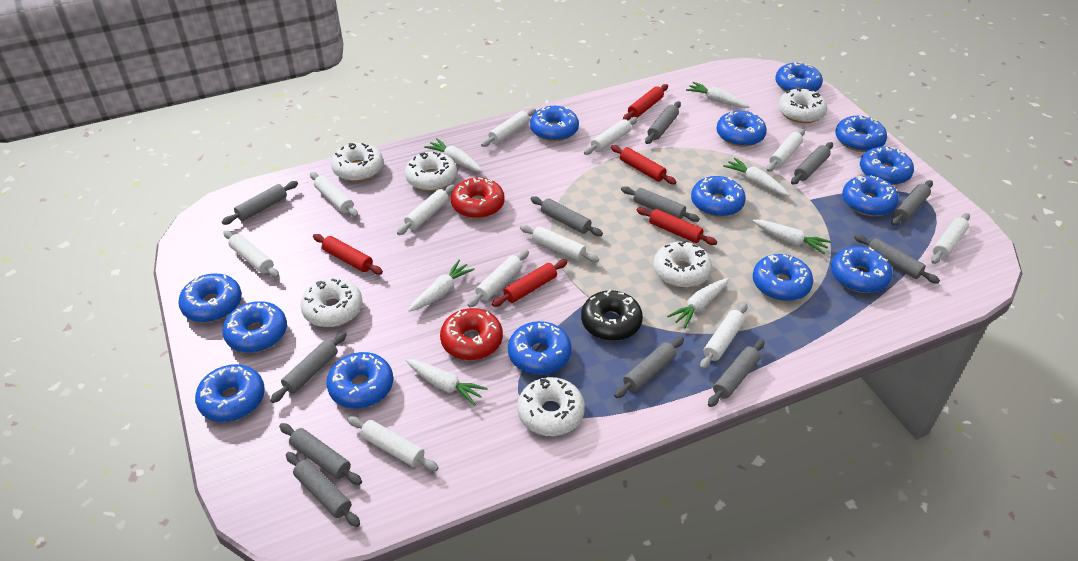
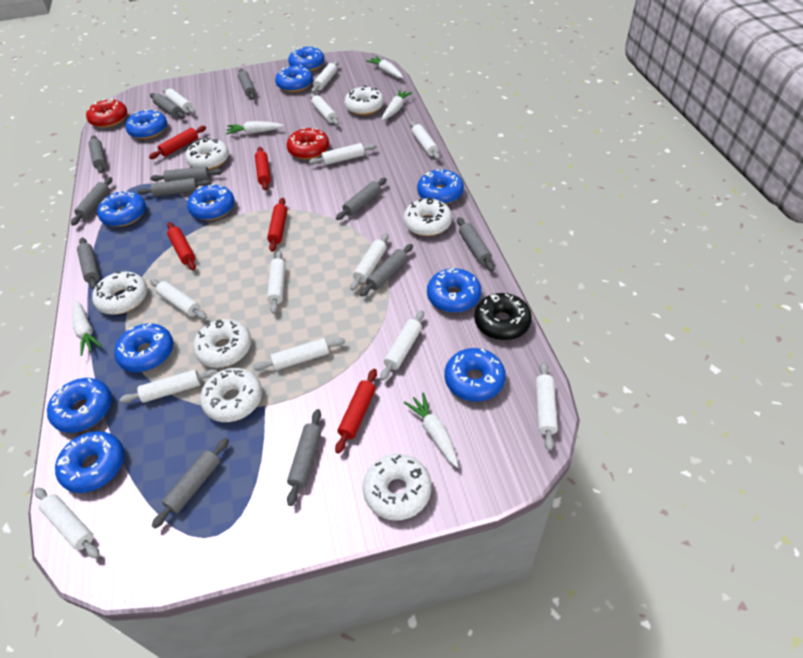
blue donut: [178,274,242,322] [195,364,265,422] [222,301,287,353] [327,352,393,409] [508,321,571,375] [530,106,579,141] [691,176,746,217] [716,111,767,147] [753,254,813,301] [775,62,823,92] [831,247,892,293] [835,116,887,152] [842,175,899,216] [860,147,914,185] = 14 -> [47,378,112,433] [55,431,124,493] [97,191,146,227] [114,323,174,372] [125,109,167,139] [187,184,235,220] [275,65,313,92] [288,46,325,71] [417,169,464,204] [427,268,481,313] [444,348,506,401] = 11
white carrot: [406,359,488,406] [408,260,475,312] [424,138,482,172] [667,278,729,328] [686,82,750,108] [723,157,789,196] [753,220,831,254] = 7 -> [72,300,102,356] [226,121,284,135] [366,56,403,78] [382,90,413,120] [404,392,459,468] = 5
white donut: [300,278,363,327] [331,143,383,181] [405,152,457,191] [517,377,585,436] [653,241,712,288] [778,87,827,123] = 6 -> [92,271,148,315] [185,138,229,170] [193,319,251,368] [200,368,262,422] [344,86,384,115] [362,454,431,520] [403,198,452,236] = 7
white rolling pin: [223,230,279,278] [310,172,358,217] [347,416,439,471] [397,185,455,235] [468,250,529,307] [481,108,536,147] [520,225,599,263] [584,117,638,155] [700,303,747,370] [767,129,805,172] [931,213,970,264] = 11 -> [35,488,100,559] [119,369,218,403] [150,279,207,320] [163,88,195,114] [254,338,345,371] [267,251,286,314] [309,143,377,165] [310,93,339,125] [311,61,338,93] [350,233,389,291] [380,310,424,380] [410,121,440,160] [536,362,558,451] = 13

